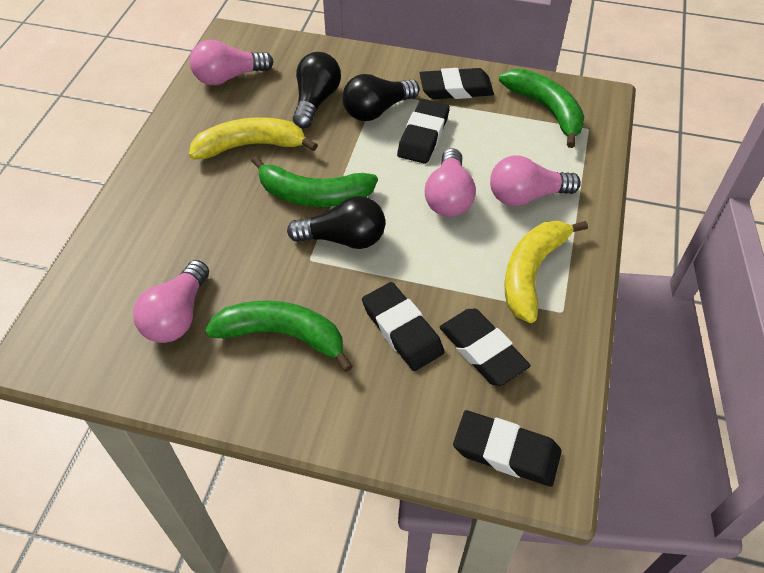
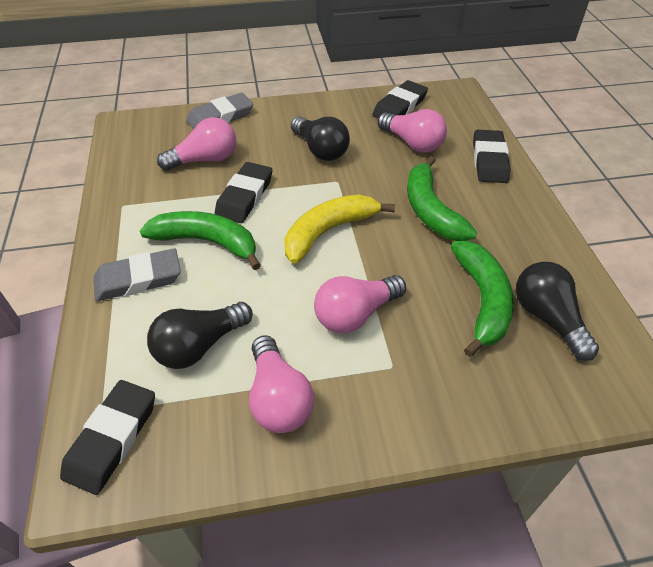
black eraser: [362,282,444,371] [397,99,450,164] [420,68,494,99] [440,309,530,386] [453,410,562,487] = 5 -> [60,380,155,495] [214,162,272,223] [372,80,428,118] [473,130,511,183] = 4
grey eraser: none = 0 -> [93,248,181,301] [186,93,253,130] = 2
yellow banana: [189,117,318,159] [504,221,588,323] = 2 -> [285,194,395,264] = 1

